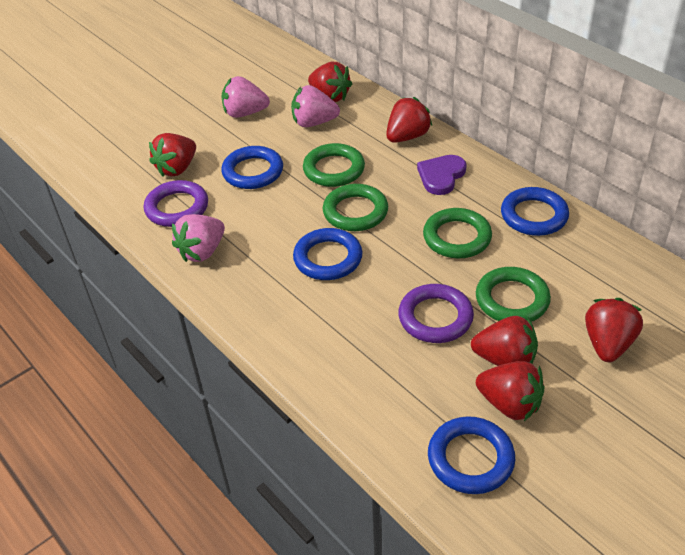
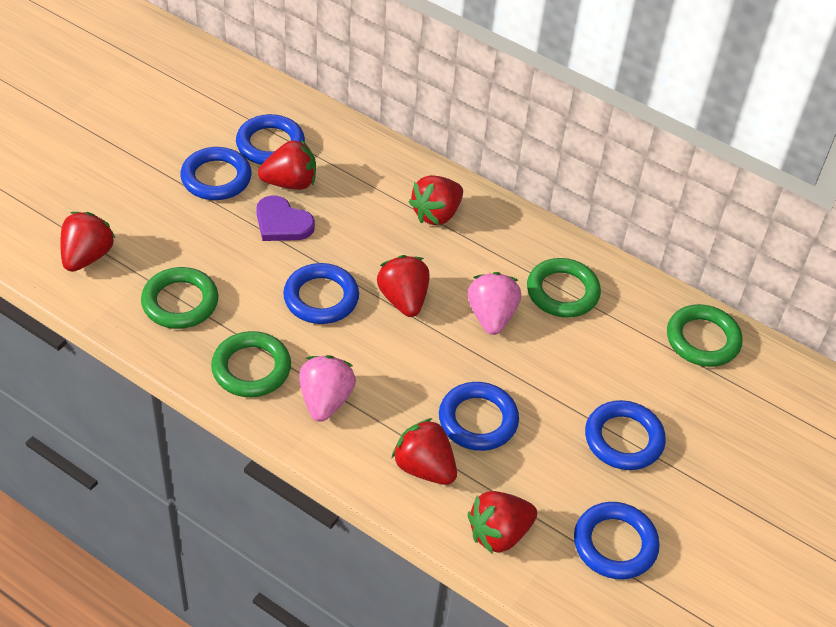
blue ring: [222,146,283,189] [293,228,362,280] [428,416,515,494] [501,187,569,236] = 4 -> [180,147,252,200] [236,114,305,165] [283,263,359,324] [439,382,519,451] [574,502,660,579] [585,400,666,470] = 6
pink strawberry: [172,214,225,262] [221,76,270,118] [291,85,340,127] = 3 -> [299,355,356,422] [468,272,521,335] = 2
purple ring: [144,180,208,227] [398,284,474,343] = 2 -> none = 0

